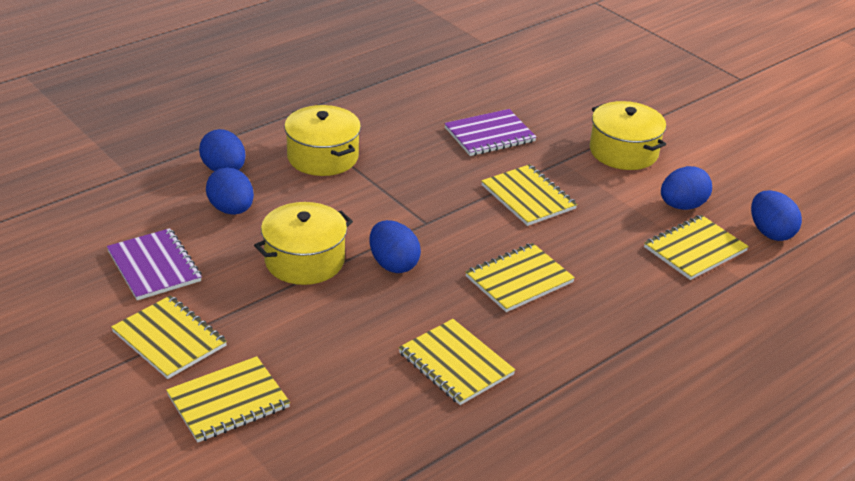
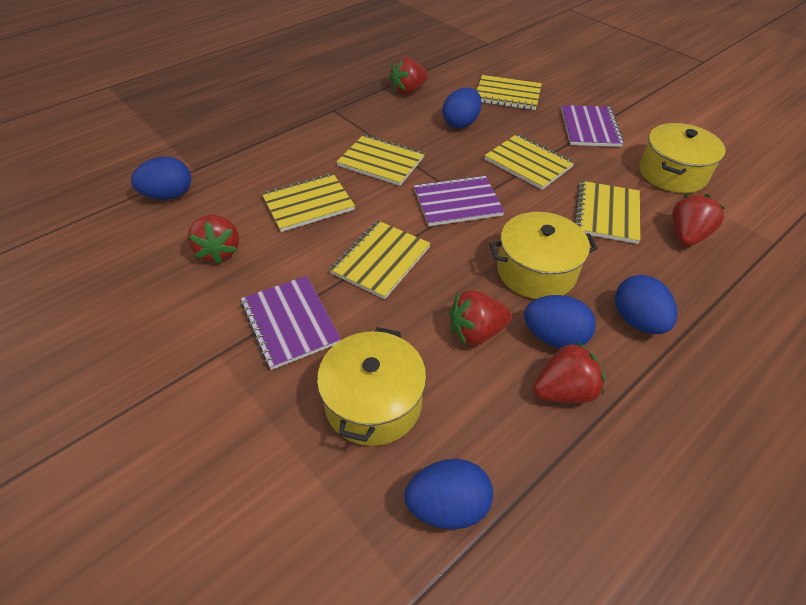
purple notebook: [107,228,202,300] [444,109,536,156] = 2 -> [241,276,341,370] [414,175,505,226] [561,105,624,147] = 3
red strawberry: none = 0 -> [187,215,239,264] [389,57,428,95] [449,290,512,346] [533,342,605,403] [672,194,725,246] = 5

